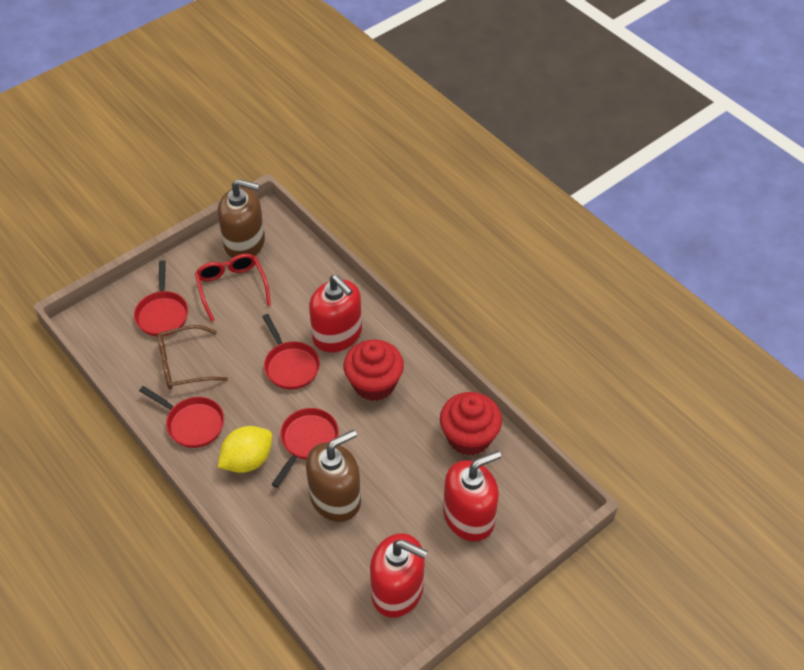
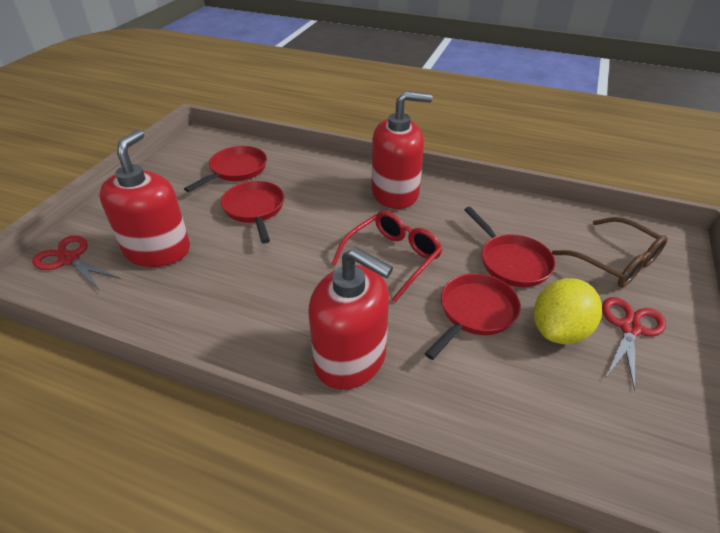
brown soap dispenser: [218,179,265,258] [306,430,361,522] = 2 -> none = 0
red cupcake: [344,340,404,401] [440,392,502,456] = 2 -> none = 0
red scissors: none = 0 -> [32,235,121,291] [602,297,666,391] = 2

